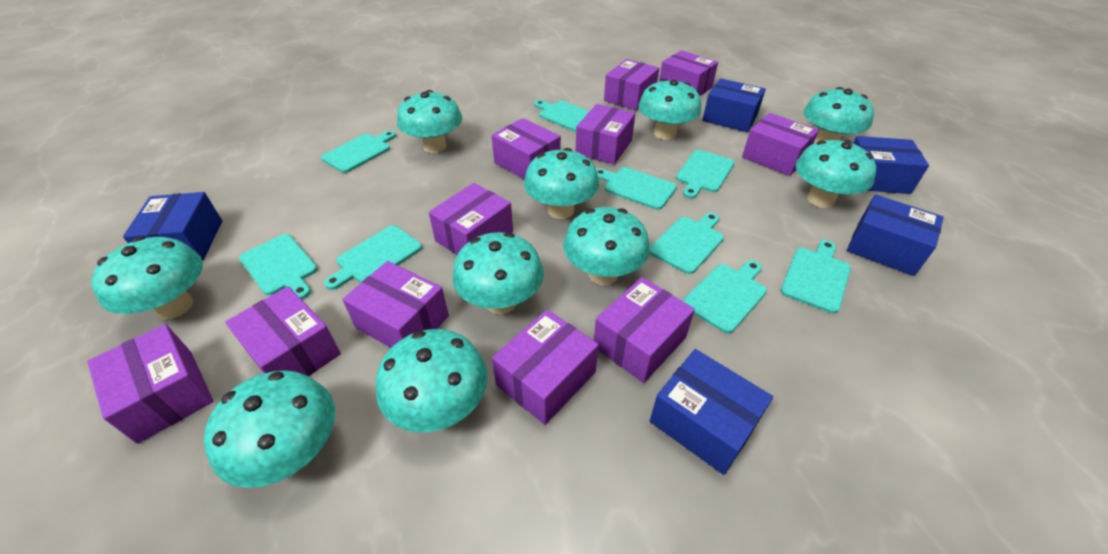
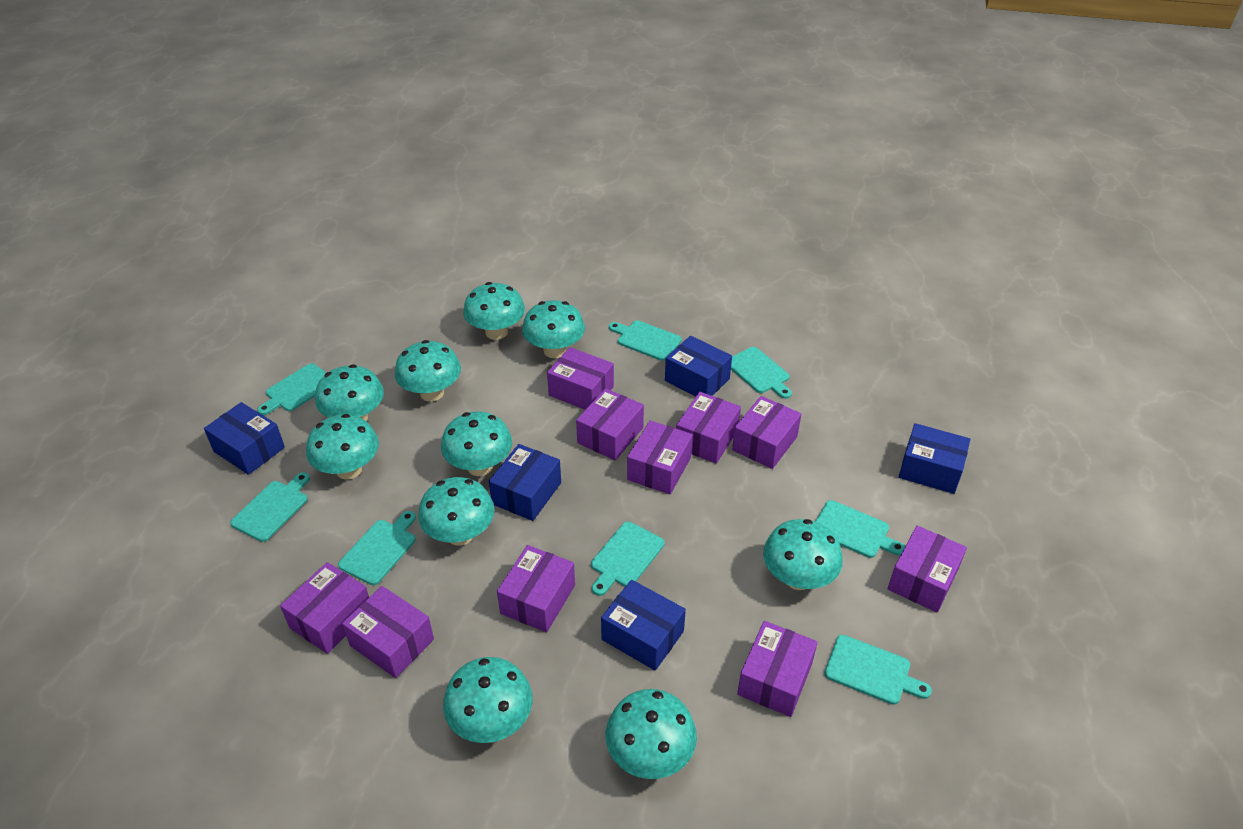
purple box: [87,324,213,444] [225,286,341,376] [342,261,449,348] [429,183,513,255] [492,118,561,179] [492,310,599,425] [575,104,635,164] [594,277,695,383] [604,59,659,111] [659,50,718,96] [742,113,819,176] = 11 -> [280,562,369,654] [342,586,434,678] [497,545,575,632] [547,347,614,410] [576,388,644,460] [627,420,693,494] [676,392,741,464] [732,396,801,469] [737,621,818,717] [888,526,967,613] = 10
turquoise cutting board: [239,234,317,299] [321,131,396,173] [324,225,422,290] [534,100,590,132] [596,167,677,210] [649,213,724,274] [676,150,735,198] [683,260,767,333] [781,240,851,313] = 9 -> [230,472,310,542] [257,363,326,415] [338,511,416,585] [591,522,665,596] [609,320,682,361] [731,347,792,399] [815,500,905,558] [824,635,932,705] = 8

